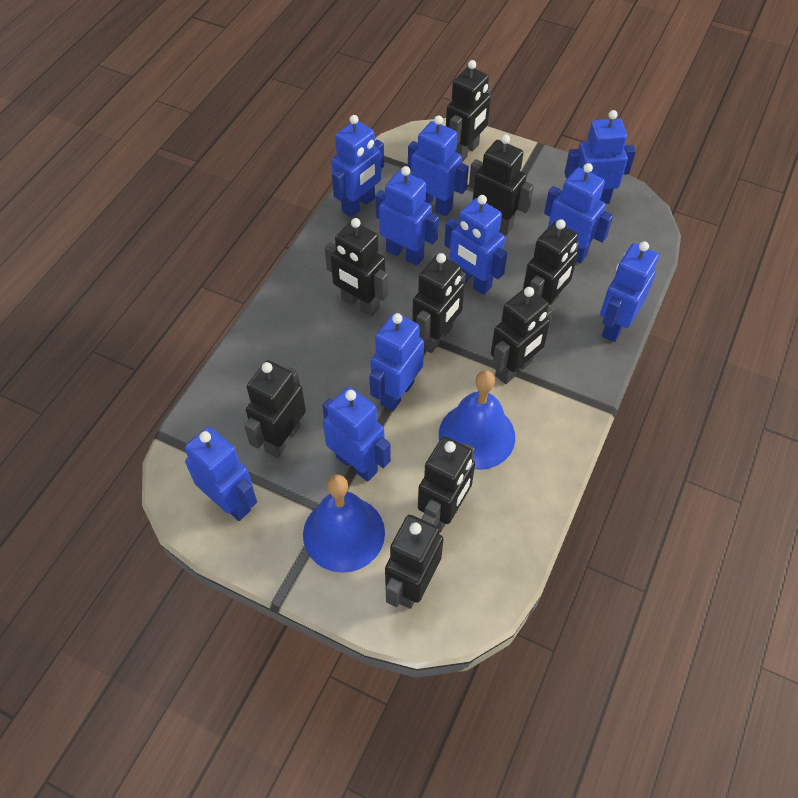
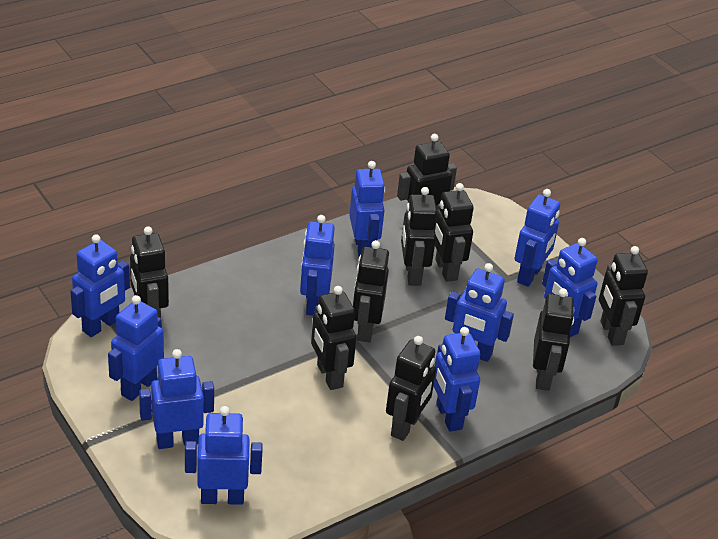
blue bell: [303,475,385,573] [439,370,515,470] = 2 -> none = 0

